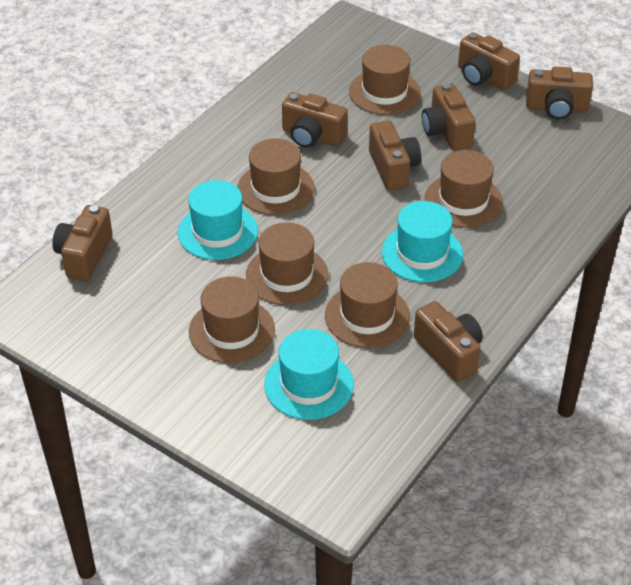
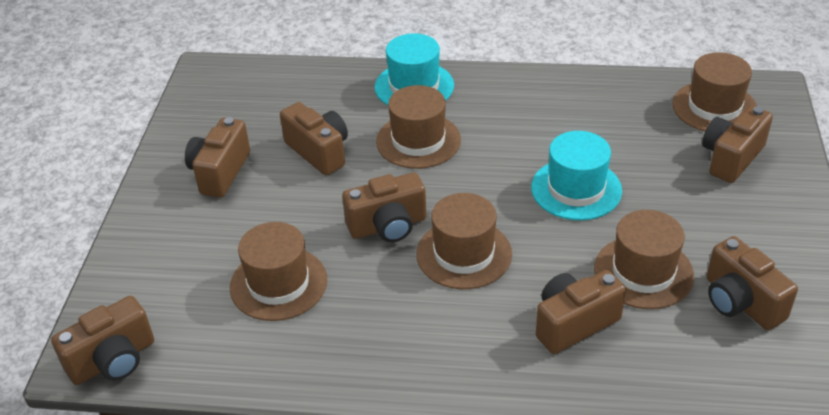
brown hat: [189,276,275,363] [237,138,315,215] [246,222,328,305] [325,262,410,348] [349,45,421,115] [425,150,503,228] = 6 -> [230,222,327,321] [376,85,461,169] [416,193,512,289] [594,210,694,309] [672,52,757,131] = 5
turquoise hat: [178,180,258,260] [264,329,354,420] [382,201,463,282] = 3 -> [374,34,454,105] [531,131,622,220] = 2

